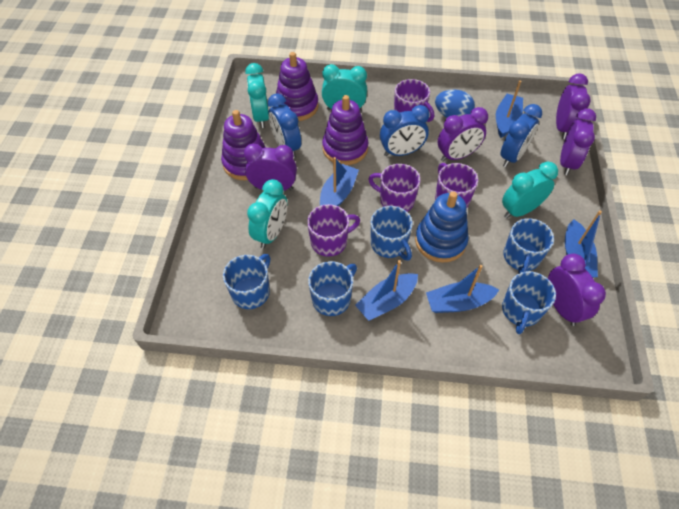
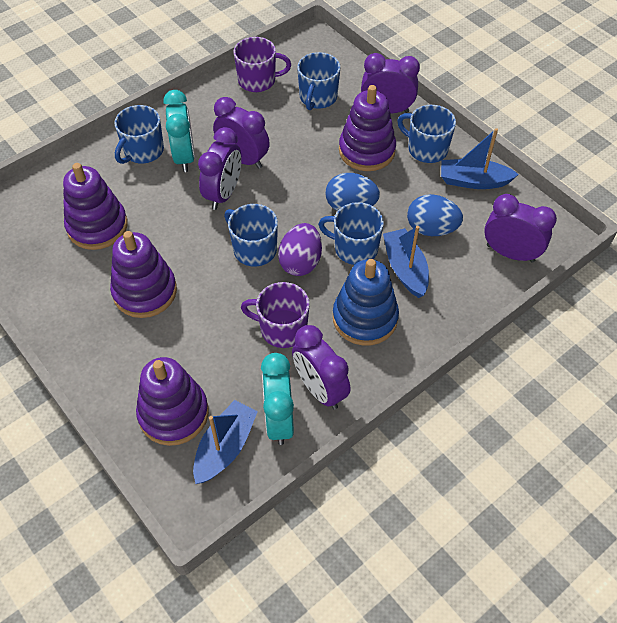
blue boat: [320,157,359,206] [355,260,418,321] [426,265,499,313] [496,80,523,138] [565,210,602,278] = 5 -> [193,400,258,484] [383,226,429,298] [441,128,519,189] = 3
blue clock: [268,93,301,158] [380,105,430,156] [500,104,542,167] = 3 -> none = 0
blue egg: [435,90,475,118] = 1 -> [326,173,380,211] [407,194,463,236] = 2
purple egg: none = 0 -> [278,223,322,276] = 1
purple mug: [307,204,360,257] [369,164,420,212] [394,79,434,122] [435,163,478,209] = 4 -> [233,37,291,92] [241,282,310,348] = 2
purple stacking toy: [221,110,266,180] [276,52,319,121] [322,95,368,165] = 3 -> [63,163,128,250] [110,231,177,318] [136,357,209,446] [339,85,396,171] = 4
turquoise clock: [245,63,269,128] [247,179,287,249] [322,64,367,112] [502,162,558,219] = 4 -> [164,90,195,172] [261,353,294,445] = 2

